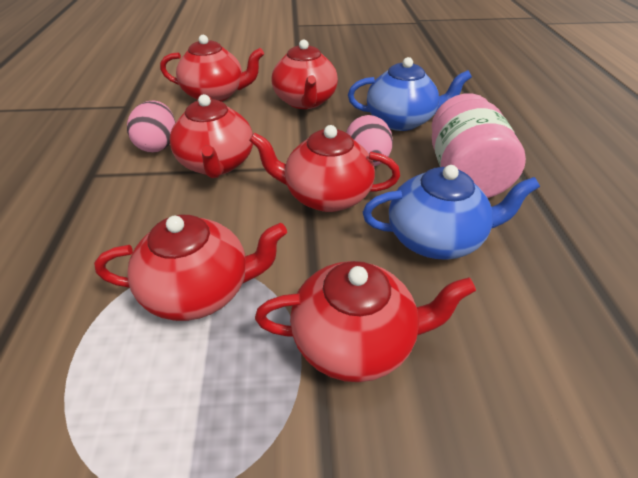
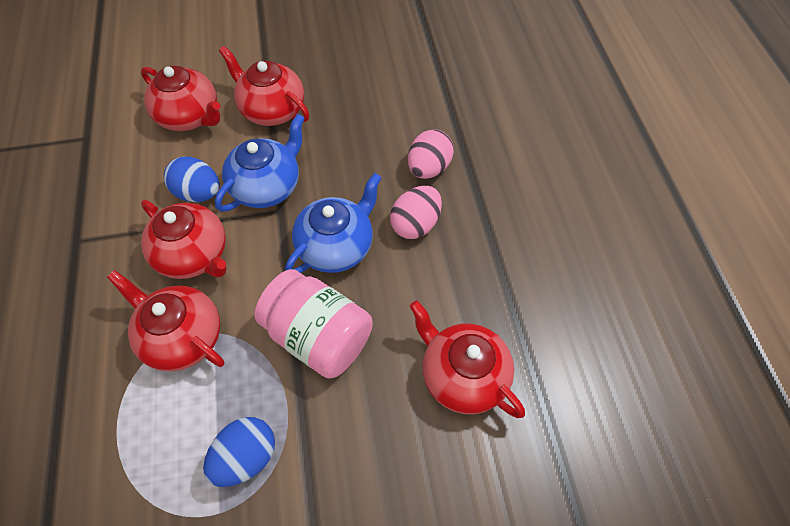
blue egg: none = 0 -> [164,156,220,202] [203,417,275,487] = 2
red teapot: [94,215,287,321] [160,35,264,102] [169,94,253,178] [249,125,400,212] [255,261,476,382] [271,39,338,109] = 6 -> [107,270,224,371] [141,66,220,131] [141,200,227,279] [219,46,309,126] [410,300,525,418] = 5

